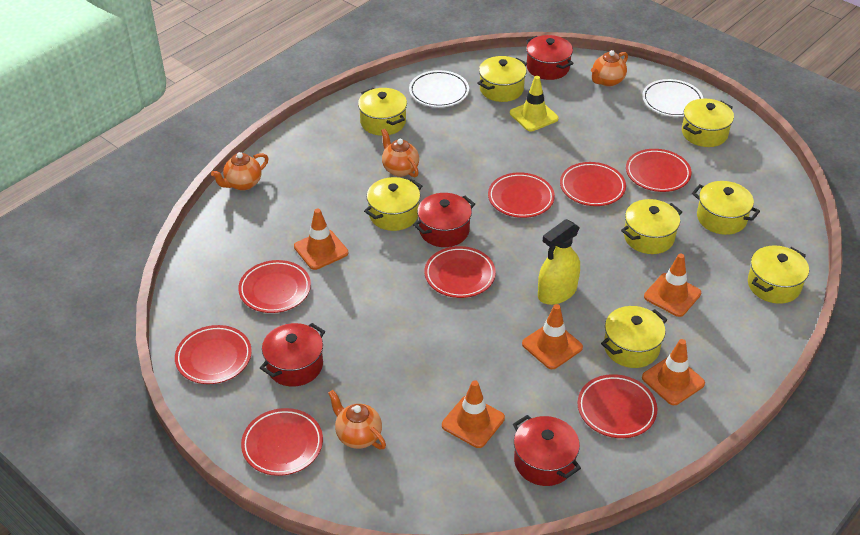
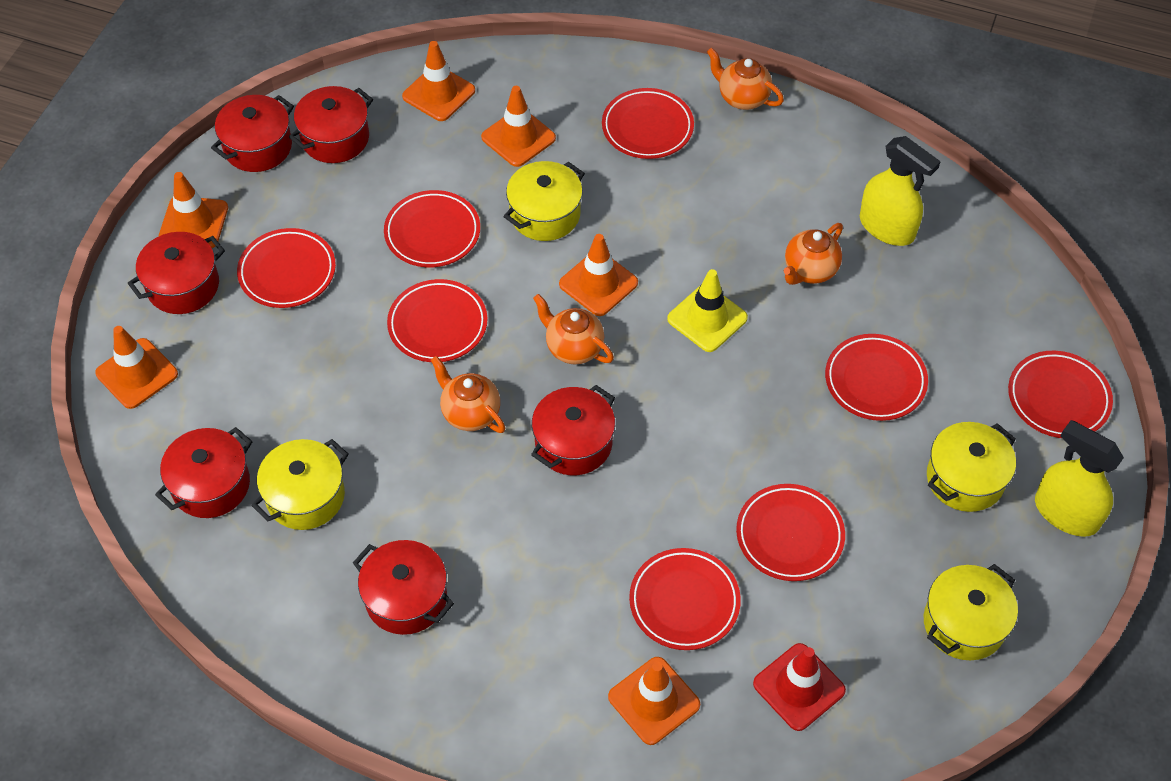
orange traffic cone: [294,208,348,270] [442,380,505,448] [522,304,583,369] [642,339,705,405] [644,254,701,317] = 5 -> [95,326,178,409] [159,172,228,248] [402,41,475,121] [481,86,556,167] [559,234,638,316] [608,657,700,745] = 6
red pot: [260,323,325,387] [413,193,475,247] [513,415,581,486] [526,35,574,80] = 4 -> [128,232,225,314] [155,427,253,518] [211,95,294,172] [289,86,373,163] [353,540,454,635] [531,385,615,475] = 6
red traffic cone: none = 0 -> [753,643,846,731] = 1
white plate: [409,70,469,107] [642,79,704,117] = 2 -> none = 0
yellow pot: [358,88,407,136] [364,177,422,231] [478,56,527,102] [601,306,667,368] [621,199,682,254] [682,99,734,147] [692,181,760,235] [748,245,809,304] = 8 -> [251,439,349,530] [503,161,585,241] [924,564,1018,660] [927,422,1016,512] = 4
yellow spray bottle: [538,219,580,305] = 1 -> [860,136,941,246] [1035,420,1124,537] = 2

